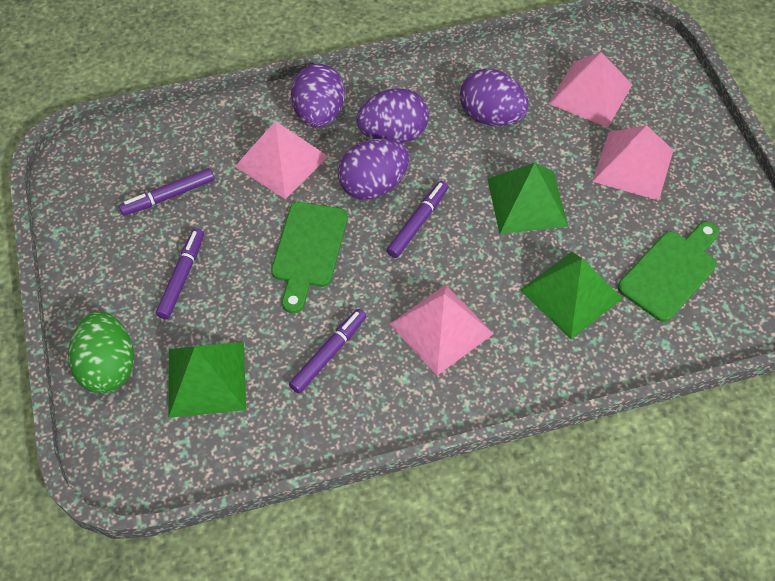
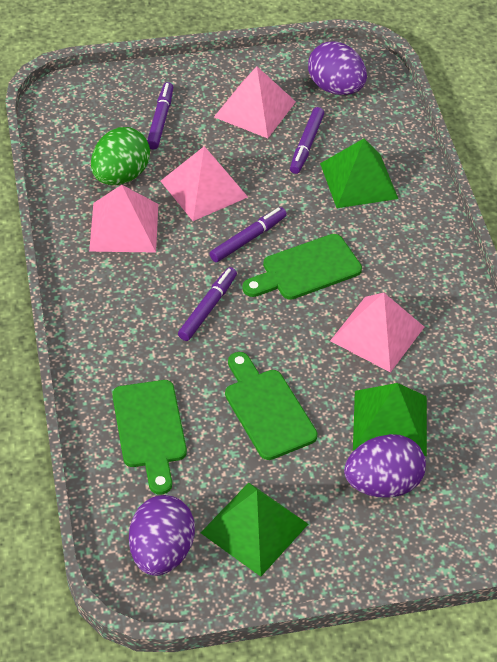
green cutting board: [271,202,348,313] [618,222,719,322] = 2 -> [112,380,187,494] [225,352,318,460] [242,234,362,300] = 3
purple egg: [291,64,345,128] [338,138,409,200] [356,88,429,144] [460,69,529,126] = 4 -> [129,495,195,576] [308,41,367,95] [344,434,426,497] = 3

